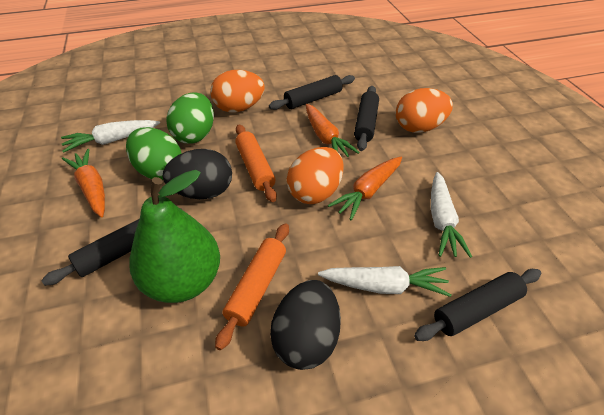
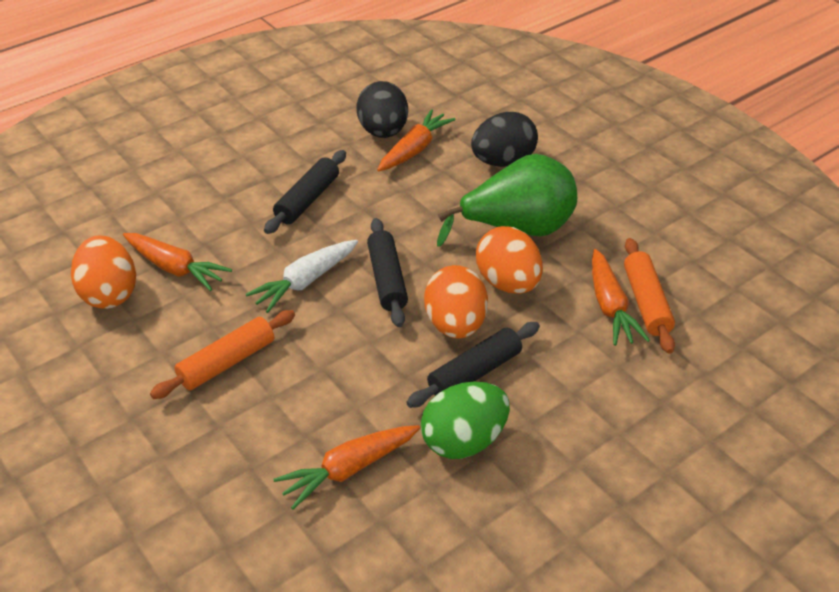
black rolling pin: [41,208,182,286] [269,75,355,110] [354,86,379,151] [414,269,541,341] = 4 -> [264,150,346,234] [367,218,408,327] [406,322,540,408] = 3
green egg: [126,127,182,180] [167,92,214,144] = 2 -> [421,381,510,459] = 1
orange carrot: [62,149,105,218] [306,104,360,157] [328,157,402,220] = 3 -> [123,233,232,291] [273,425,420,510] [377,109,456,171] [592,249,650,346] = 4
white carrot: [61,120,160,153] [318,266,452,297] [431,172,472,258] = 3 -> [246,240,358,313] = 1

